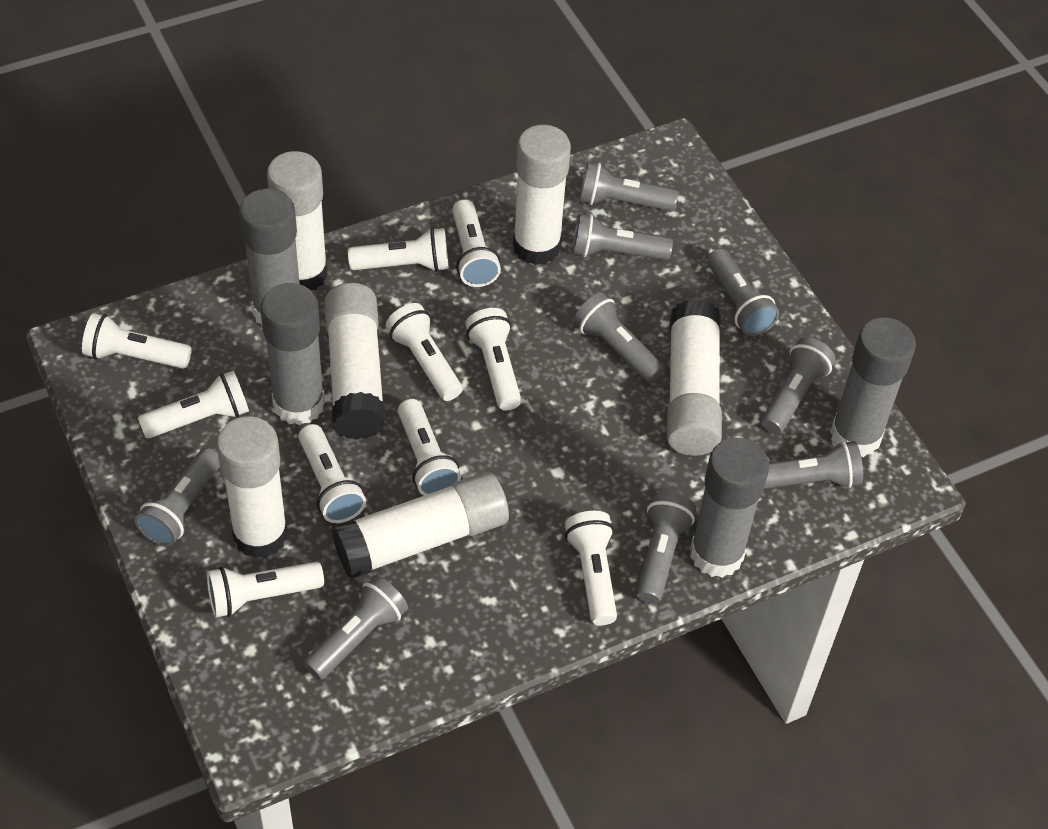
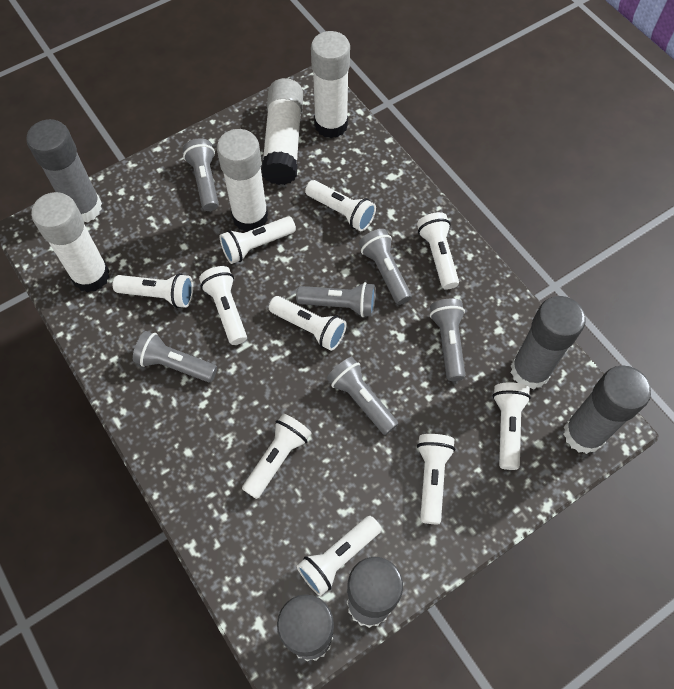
grey flashlight: [135,448,220,547] [304,575,408,680] [572,214,673,260] [574,293,665,383] [580,162,678,211] [636,492,696,604] [707,249,779,336] [761,337,835,434] [764,441,863,489] = 9 -> [133,331,217,382] [183,138,219,211] [296,282,375,317] [327,357,398,435] [359,229,412,305] [430,299,465,381] = 6
grey glue stick: [239,188,300,325] [260,283,325,425] [690,438,769,578] [830,317,916,457] = 4 -> [26,119,102,222] [277,594,334,661] [347,557,403,628] [511,296,586,390] [563,366,651,454] = 5
white glue stick: [216,416,288,559] [267,151,328,290] [324,283,386,440] [332,472,509,579] [513,125,571,265] [667,299,722,456] = 6 -> [31,192,110,293] [217,129,268,232] [261,78,303,185] [311,31,350,138] = 4

